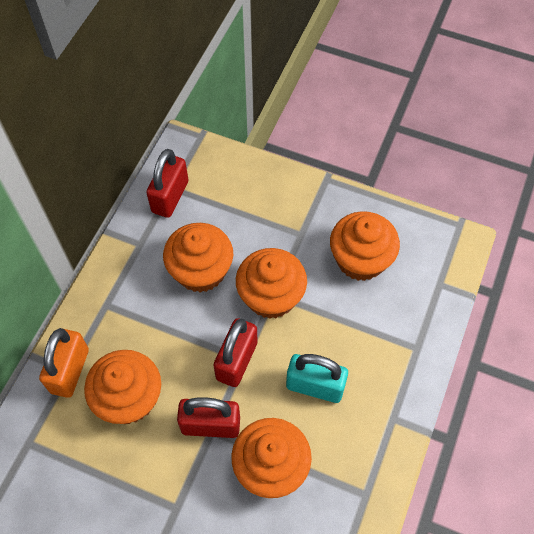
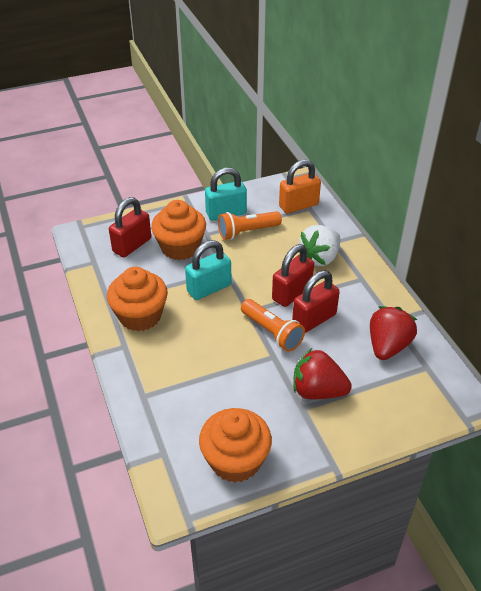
orange cupcake: [84,350,161,424] [163,223,233,293] [231,418,312,498] [236,248,307,319] [330,211,400,281] = 5 -> [107,267,168,331] [151,200,206,260] [199,408,272,483] = 3
orange flashlight: none = 0 -> [218,211,282,240] [241,299,305,352] = 2
red strawberry: none = 0 -> [293,348,352,399] [370,306,417,360] = 2
turquoise padlock: [286,354,348,403] = 1 -> [185,240,231,300] [205,168,247,220] = 2
white strawberry: none = 0 -> [299,225,340,266] = 1

